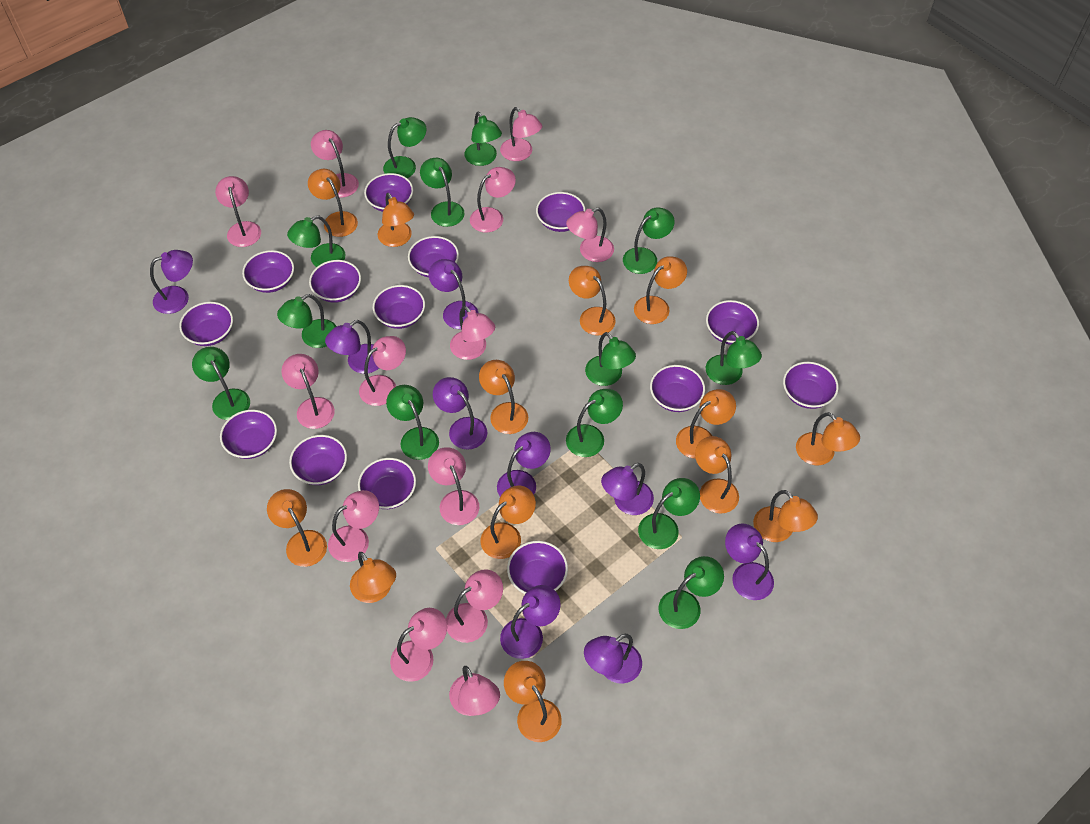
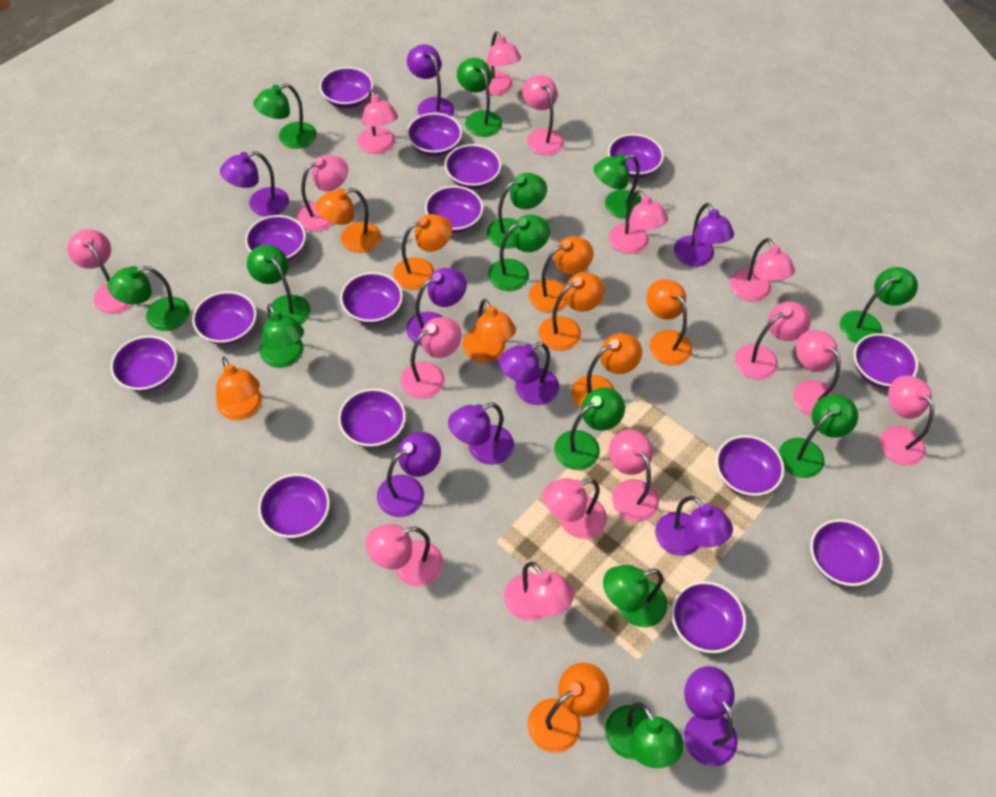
orange lamp: [267,489,327,567] [308,169,358,237] [350,552,396,603] [378,193,414,247] [479,360,528,434] [481,486,536,559] [504,661,562,742] [569,266,616,336] [634,256,687,324] [676,389,736,459] [695,436,739,514] [753,490,818,542] [796,412,860,465] = 13 -> [216,357,262,420] [315,188,381,253] [393,214,452,290] [462,299,516,363] [528,662,609,753] [529,236,594,313] [538,272,605,351] [571,333,642,408] [646,279,692,366] = 9
pink lamp: [215,176,261,247] [281,354,335,429] [311,130,359,198] [328,490,379,562] [359,336,406,406] [390,608,447,682] [428,447,479,525] [446,569,503,643] [449,666,500,716] [450,306,495,360] [470,167,516,233] [500,107,542,161] [566,208,614,262] = 13 -> [67,229,133,314] [297,155,348,232] [357,89,398,154] [365,524,443,586] [401,317,462,399] [482,31,521,95] [504,561,574,621] [522,75,564,155] [543,478,607,539] [609,190,668,254] [609,429,659,522] [730,238,795,302] [735,301,811,380] [793,330,841,417] [880,375,934,466] = 15
purple bowl: [179,302,233,346] [220,410,277,459] [242,250,294,293] [289,435,347,485] [309,260,361,303] [358,458,416,509] [364,173,413,212] [373,285,425,329] [408,236,459,277] [507,541,568,594] [536,192,585,232] [650,365,705,412] [706,300,759,345] [783,362,839,409] = 14 -> [110,335,178,392] [192,291,257,345] [245,215,306,261] [258,474,330,538] [319,67,373,108] [338,389,406,448] [340,272,403,324] [407,113,462,156] [425,186,483,233] [445,144,501,189] [608,134,664,178] [671,581,746,653] [716,435,784,496] [810,519,883,586] [854,333,918,388] = 15

